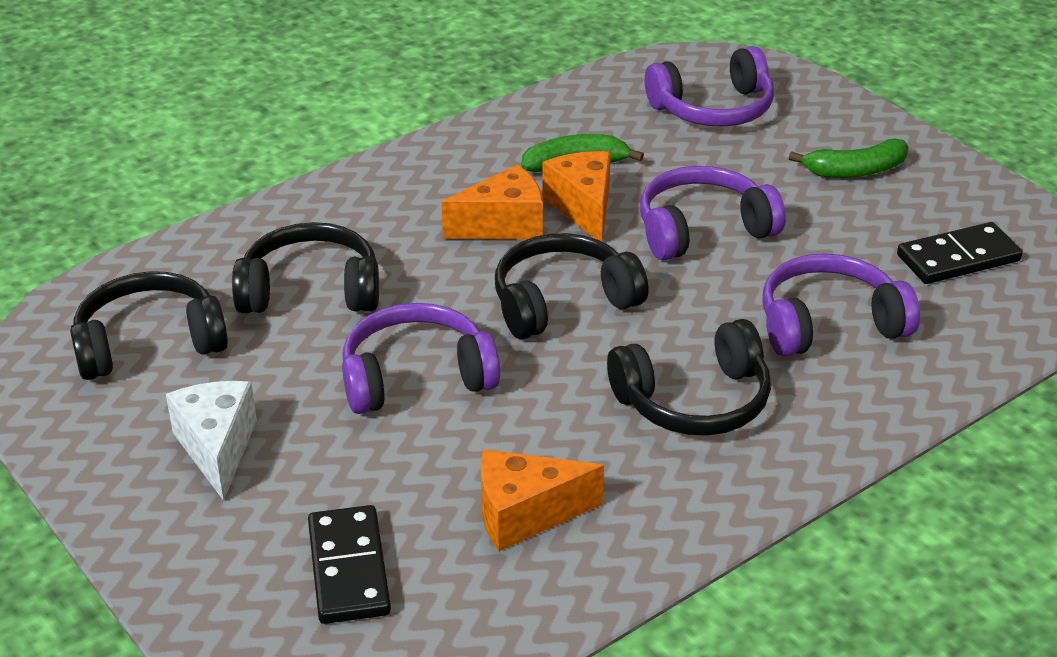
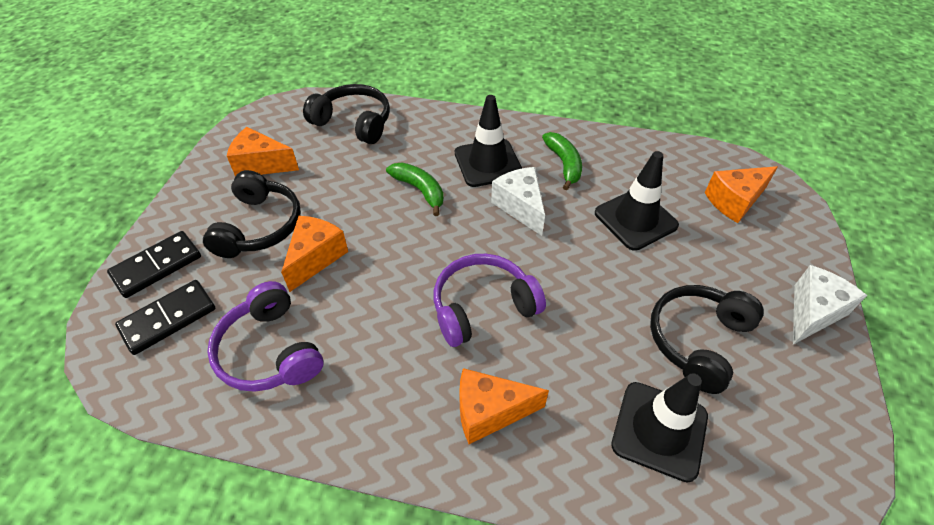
black headphones: [70,271,228,380] [232,222,379,313] [495,233,648,339] [607,319,771,436] = 4 -> [203,170,301,258] [303,84,390,144] [650,285,764,394] = 3
black traffic cone: none = 0 -> [455,95,522,187] [595,151,679,250] [611,373,708,483] = 3
orange cheese: [442,165,543,239] [481,449,604,551] [542,151,611,242] = 3 -> [227,127,299,177] [281,216,348,292] [459,368,549,444] [705,166,778,223] = 4
purple headphones: [342,303,500,414] [640,166,786,260] [645,46,774,127] [762,253,920,357] = 4 -> [207,281,323,392] [434,254,546,347] = 2
white cheese: [166,381,257,501] = 1 -> [491,167,545,236] [793,265,867,345] = 2

